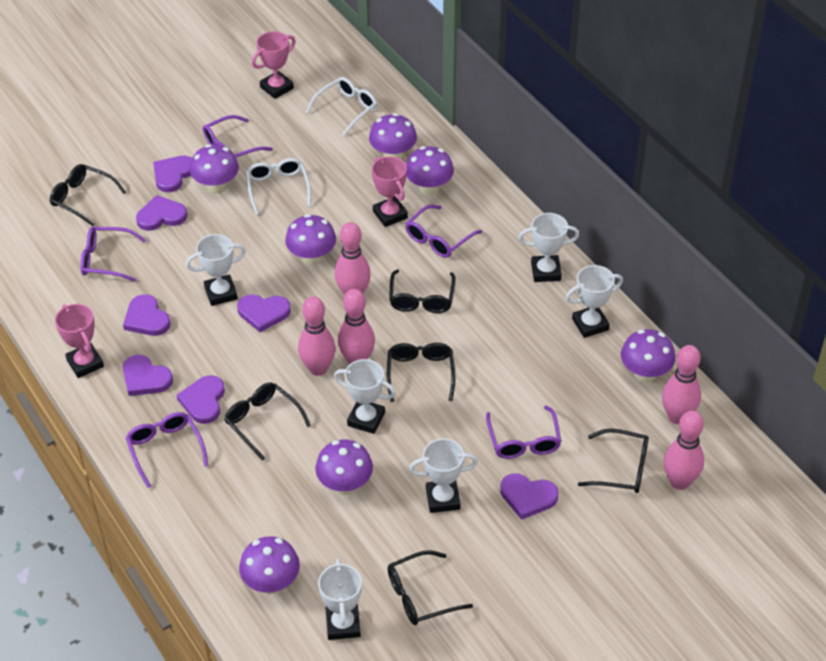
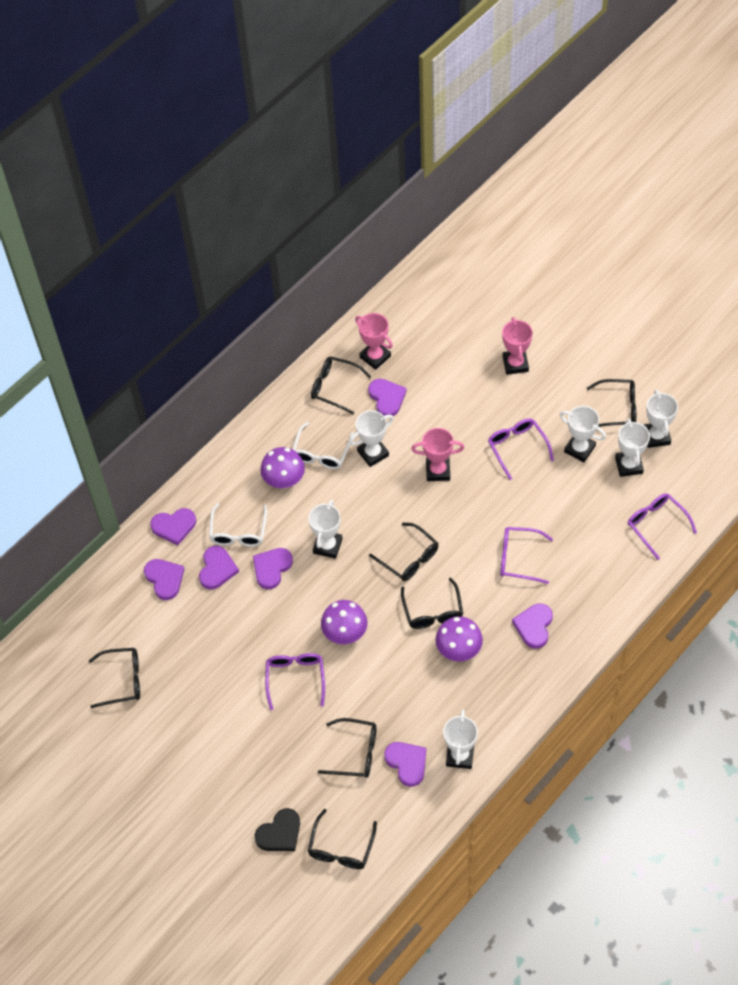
black glasses: [50,164,126,226] [224,382,311,461] [387,343,455,402] [388,550,473,625] [389,269,456,313] [578,428,649,493] = 6 -> [89,648,140,708] [307,809,377,869] [311,357,371,414] [318,718,377,778] [369,522,439,581] [401,578,463,629] [587,379,636,427] = 7
black heart: none = 0 -> [255,808,300,851] = 1
pink bowling pin: [298,296,336,376] [335,222,371,296] [338,289,375,365] [662,345,701,424] [664,410,704,490] = 5 -> none = 0
purple glasses: [80,227,146,282] [126,412,209,488] [203,115,273,157] [406,205,482,258] [486,405,561,459] = 5 -> [265,653,325,710] [488,418,554,480] [500,527,553,584] [628,493,697,560] = 4
purple mushroom: [190,144,239,194] [239,536,300,594] [285,214,336,266] [315,439,373,495] [369,113,417,160] [406,146,454,196] [621,329,675,382] = 7 -> [260,447,305,489] [321,600,368,644] [436,616,483,661] = 3

